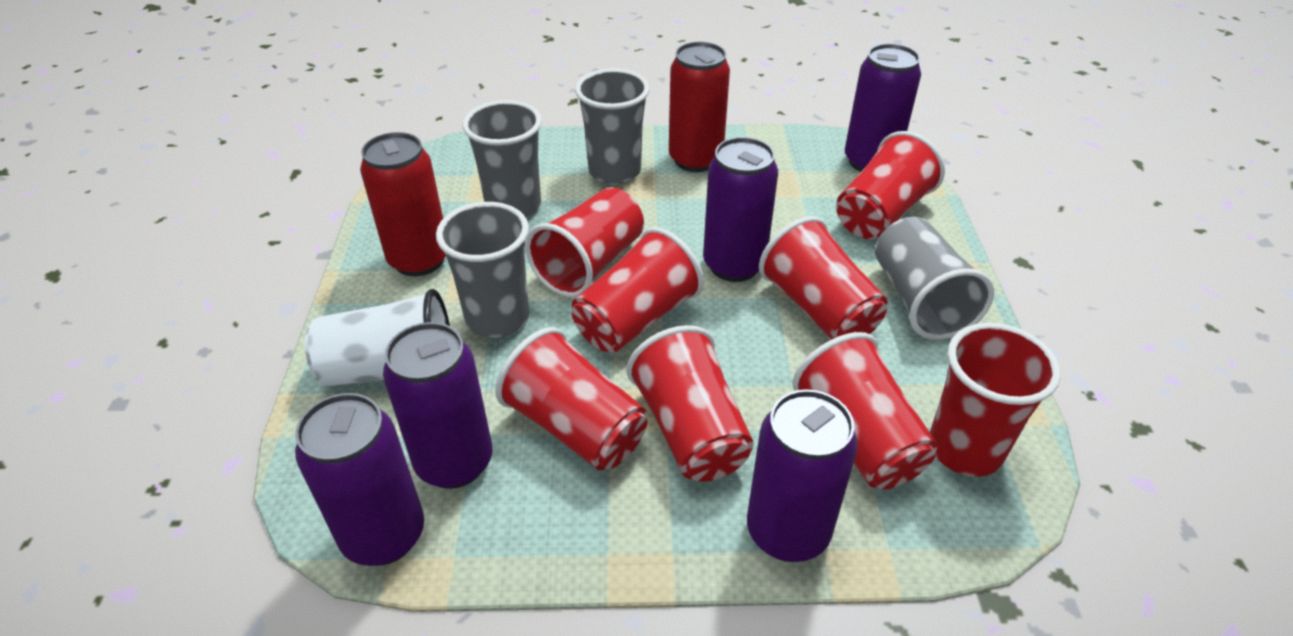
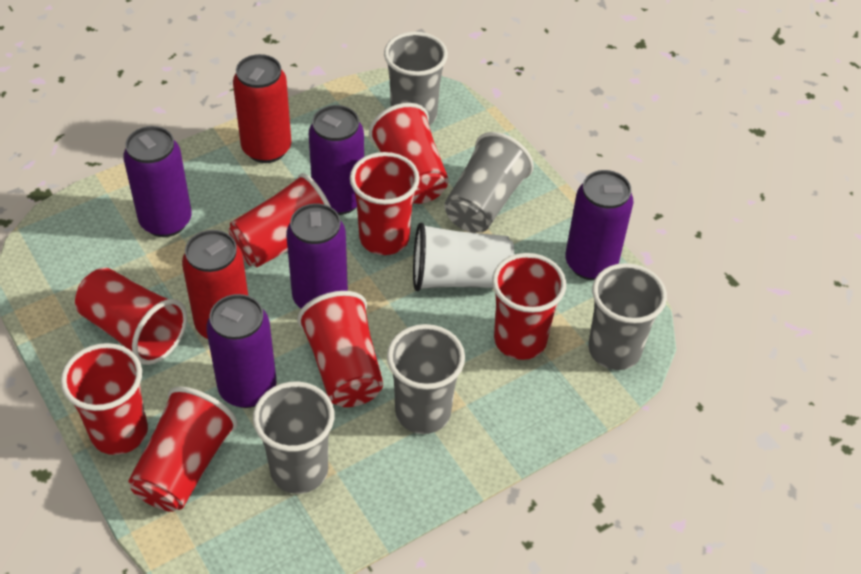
grey cup: [436,202,529,338] [463,100,542,218] [575,69,649,184] [875,217,994,340] = 4 -> [253,382,334,494] [384,32,448,125] [387,324,465,434] [444,132,534,233] [588,263,667,370] = 5

